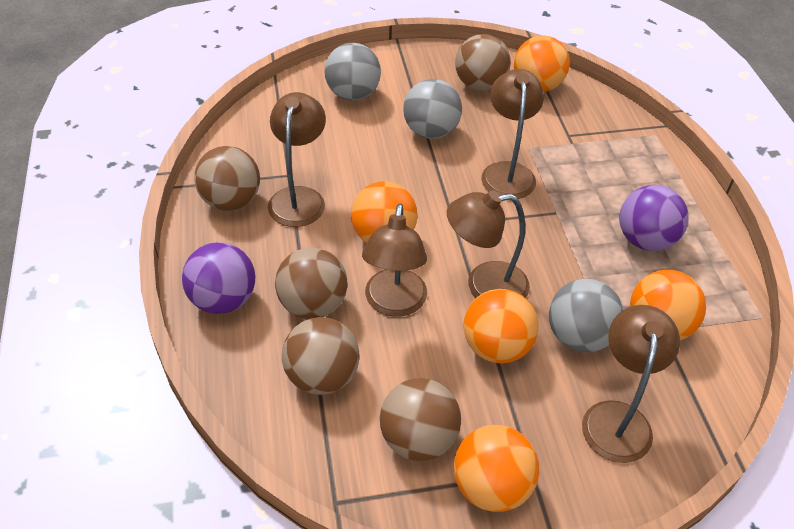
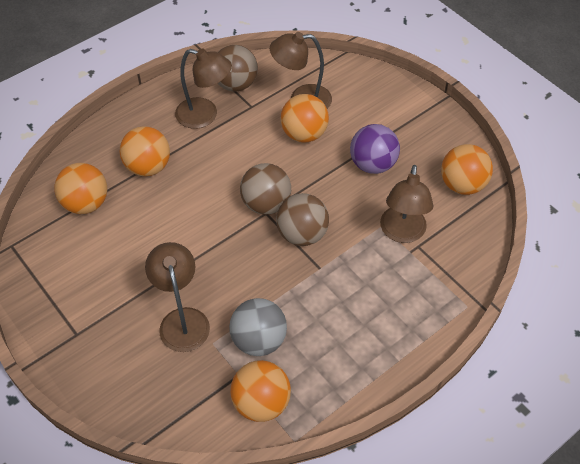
brown ball: [194,146,260,211] [275,247,347,319] [282,317,359,395] [380,378,461,461] [455,34,511,91] = 5 -> [218,45,258,92] [240,163,291,215] [276,193,329,246] = 3
brown lamp: [268,92,326,227] [362,204,427,317] [447,190,530,298] [481,69,544,199] [582,305,680,463] = 5 -> [145,242,210,352] [175,49,232,129] [270,32,332,109] [380,165,434,243] = 4
grey ball: [324,43,381,100] [403,79,462,139] [549,279,624,352] = 3 -> [229,298,287,356] = 1
purple ball: [182,242,255,314] [619,185,689,251] = 2 -> [350,124,400,174] = 1

